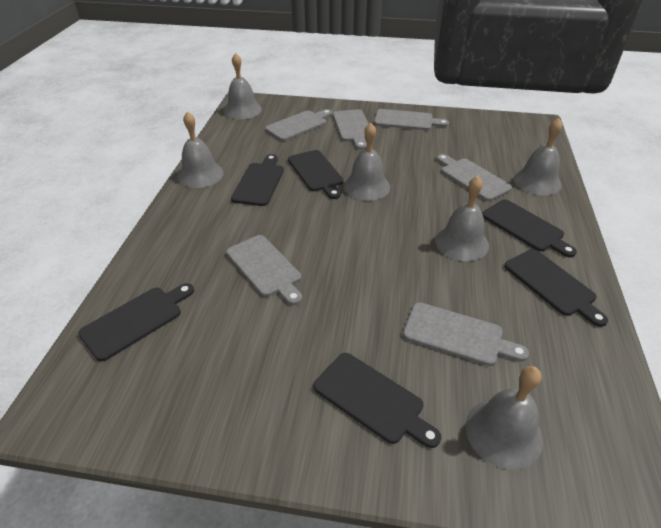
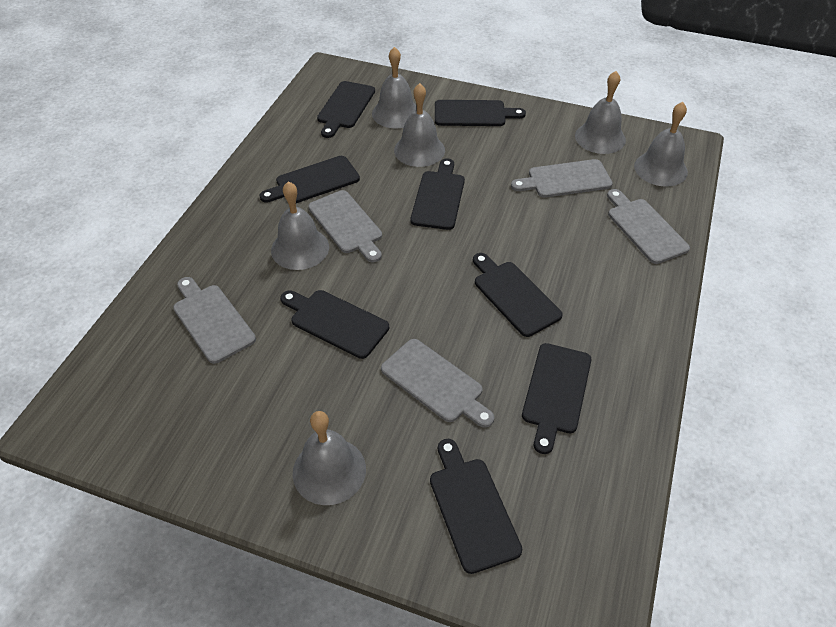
black cutting board: [78,283,194,361] [231,154,284,206] [288,150,343,199] [314,353,441,448] [482,199,577,258] [504,249,608,327] = 6 -> [259,156,360,203] [280,290,389,359] [317,81,375,138] [410,158,465,230] [430,439,522,574] [435,100,526,126] [473,253,563,337] [522,343,591,454] = 8
grey cutting board: [226,235,302,305] [265,109,332,141] [333,109,369,149] [374,109,449,130] [403,302,529,366] [437,154,512,201] = 6 -> [173,277,256,364] [308,190,382,262] [381,339,494,428] [511,159,613,198] [607,189,690,264] = 5

